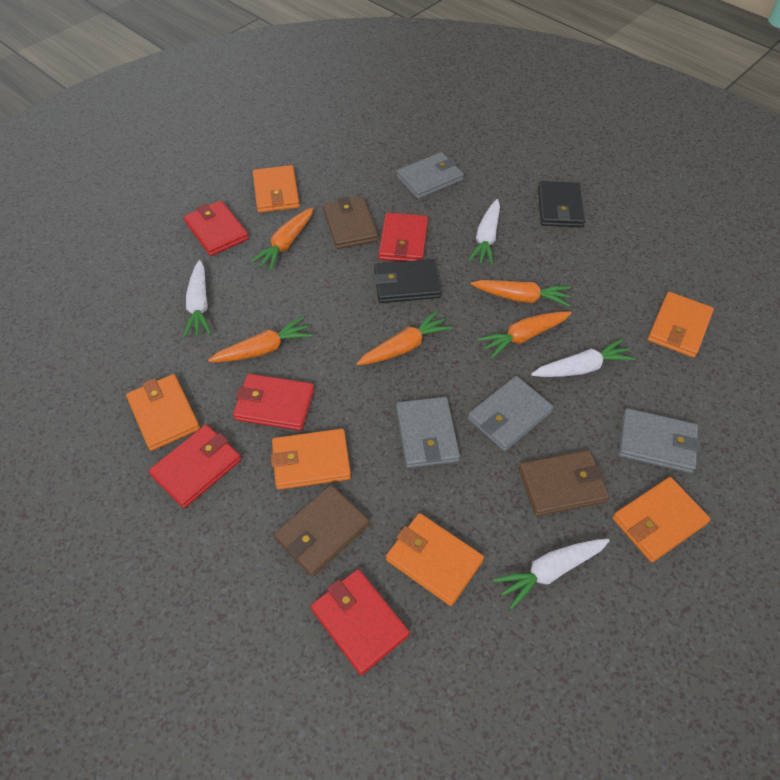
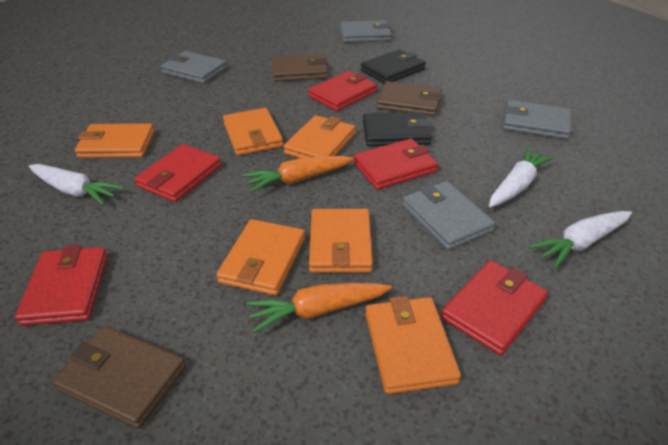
orange carrot: [208,317,313,362] [250,208,313,271] [356,311,452,365] [471,280,571,307] [477,311,572,359] = 5 -> [243,156,353,193] [246,283,392,333] = 2
white carrot: [183,260,211,338] [468,199,500,266] [493,539,610,610] [531,339,635,377] = 4 -> [29,164,124,205] [489,147,555,207] [529,211,632,269] = 3

